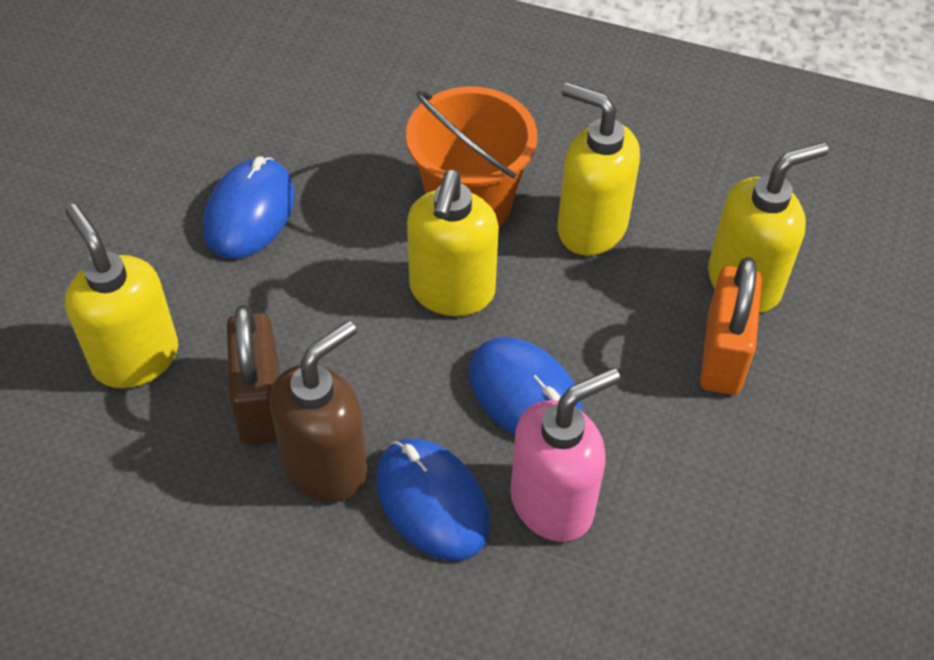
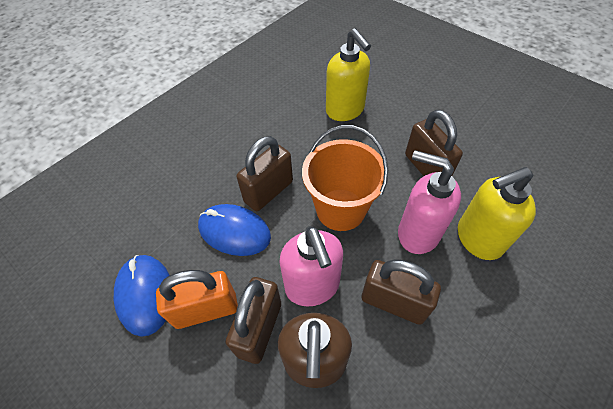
blue mouse: [203,156,295,259] [376,439,490,561] [469,337,583,435] = 3 -> [114,255,170,337] [198,204,271,256] = 2
brown padlock: [227,305,279,445] = 1 -> [225,277,281,364] [236,136,293,211] [362,259,441,325] [405,110,463,176] = 4
pink soap dispenser: [510,368,620,542] = 1 -> [279,226,343,306] [398,150,461,254] = 2
yellow soap dispenser: [65,204,178,388] [407,170,499,316] [557,82,640,256] [708,142,828,313] = 4 -> [326,28,371,121] [458,167,536,260] = 2

